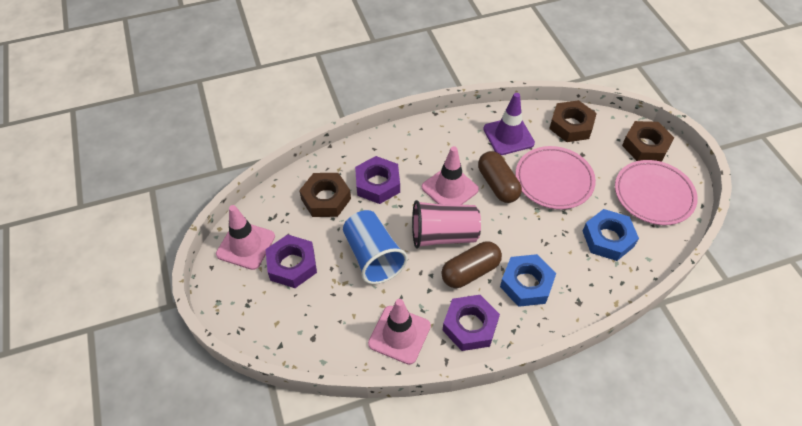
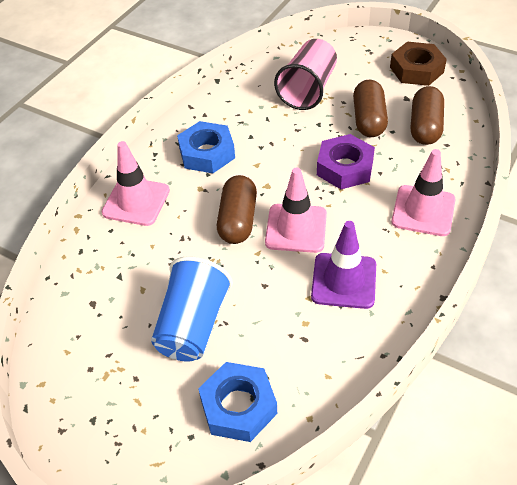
brown capsule: [441,241,502,288] [478,151,522,203] = 2 -> [217,175,257,244] [353,80,388,137] [411,86,444,145] = 3
brown nut: [299,173,351,217] [549,100,597,142] [622,121,674,162] = 3 -> [390,42,447,86] = 1
pink plate: [515,146,596,209] [615,160,698,225] = 2 -> none = 0
purple nut: [265,234,317,288] [355,156,400,204] [442,295,500,351] = 3 -> [317,134,375,189] = 1

